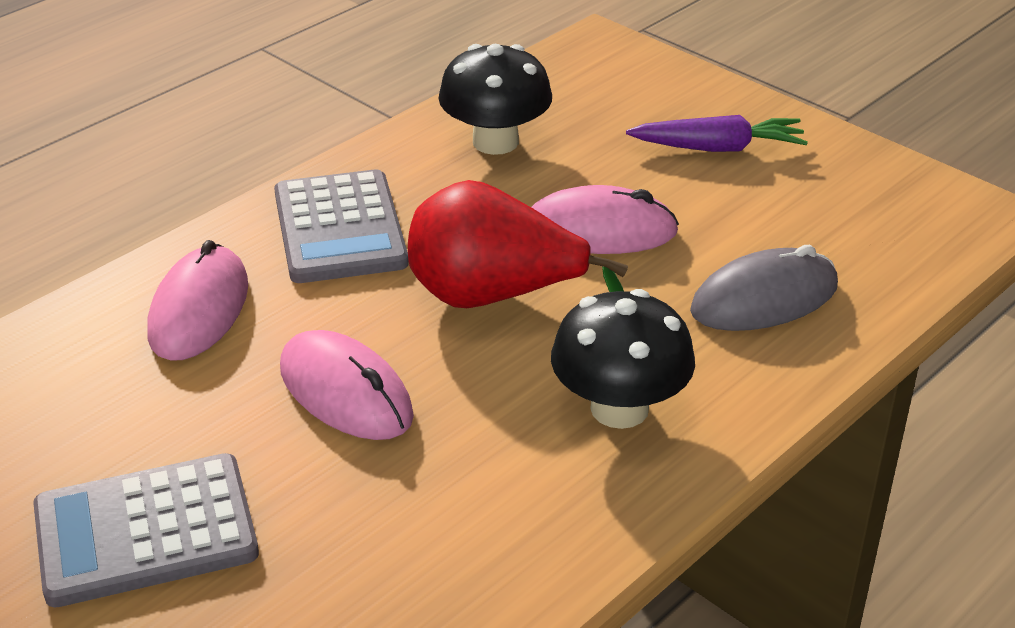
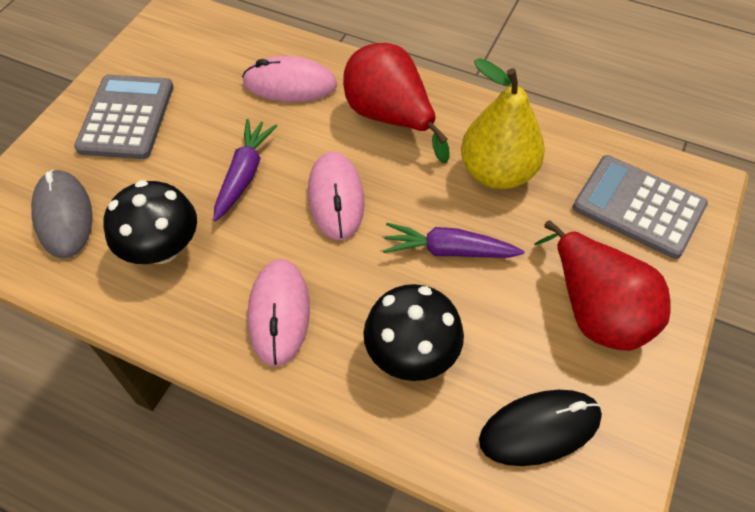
black mouse: none = 0 -> [479,390,602,466] = 1
purple carrot: [626,115,808,152] = 1 -> [214,119,277,221] [383,223,524,258] = 2
red pear: [408,180,628,308] = 1 -> [343,43,450,163] [534,221,671,351] = 2
yellow pear: none = 0 -> [461,58,545,189] = 1

